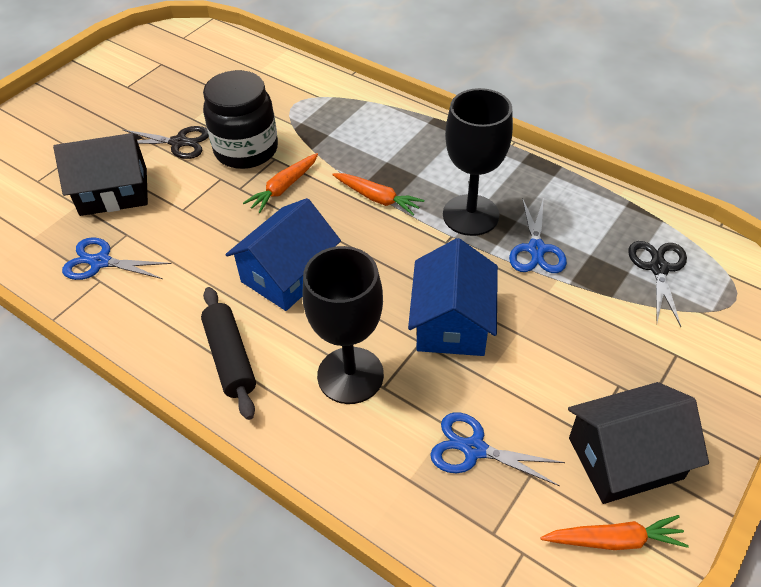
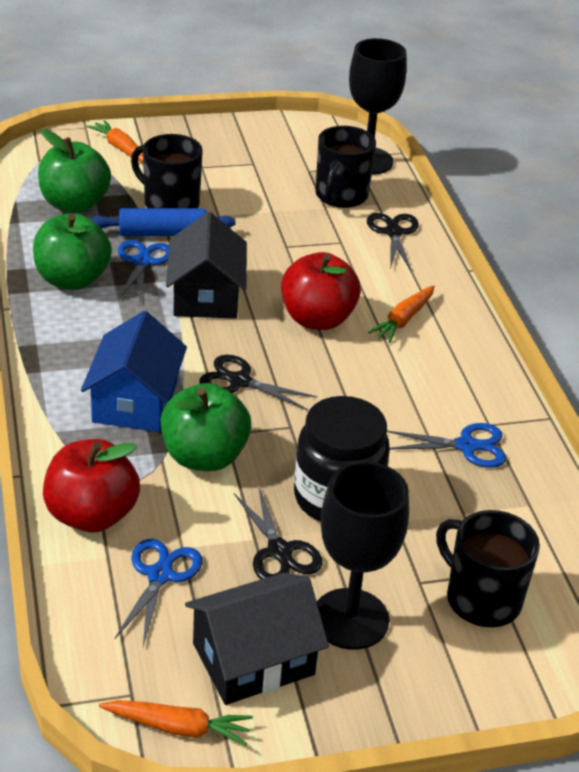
black mug: none = 0 -> [131,134,203,208] [315,126,376,208] [436,510,540,627] = 3
black rolling pin: [201,287,256,420] = 1 -> none = 0
black scissors: [123,126,209,159] [628,241,687,327] = 2 -> [199,355,318,410] [234,485,323,579] [367,213,419,271] = 3
blue house: [226,198,341,311] [408,238,498,356] = 2 -> [81,311,187,432] = 1
blue rolling pin: none = 0 -> [90,208,235,236] = 1
green apple: none = 0 -> [33,213,112,290] [38,129,111,213] [161,383,251,471] = 3
red apple: none = 0 -> [43,439,140,532] [281,252,361,330] = 2

